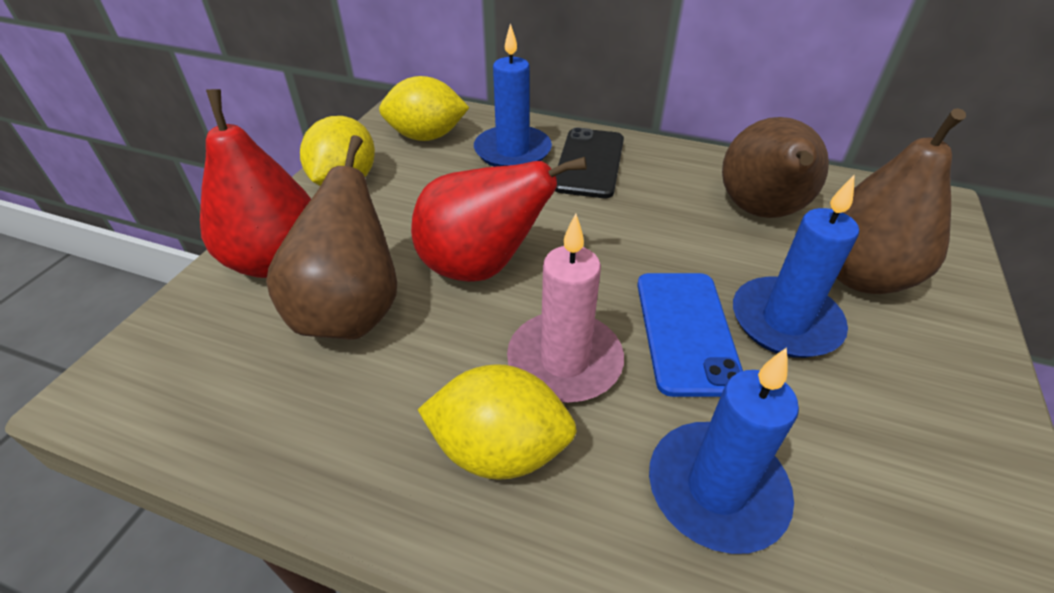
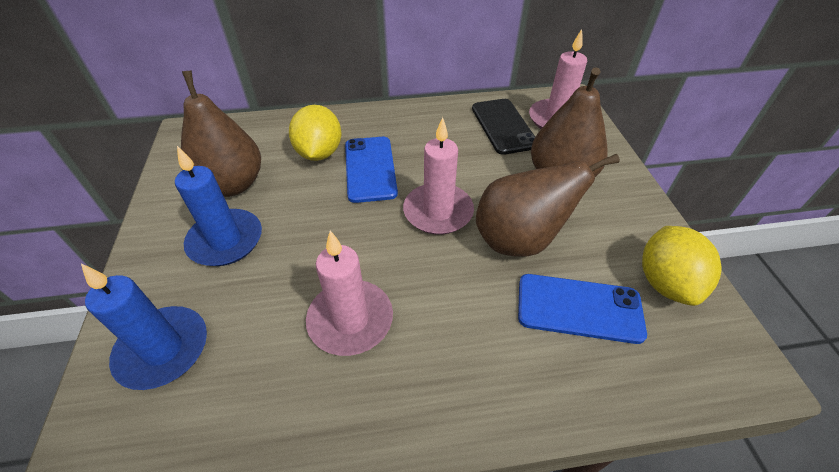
blue candle: [474,23,552,167] [649,347,799,554] [733,174,859,358] = 3 -> [81,264,207,390] [175,146,262,266] = 2
blue phone: [637,273,743,397] = 1 -> [345,137,398,203] [518,274,647,344] = 2
pink candle: [507,213,624,403] = 1 -> [306,231,393,356] [403,117,474,235] [529,29,587,129] = 3
red pear: [200,89,311,278] [411,157,587,282] = 2 -> none = 0
yellow lemon: [300,116,375,186] [379,76,469,141] [418,364,577,480] = 3 -> [289,105,341,161] [642,226,721,306] = 2

